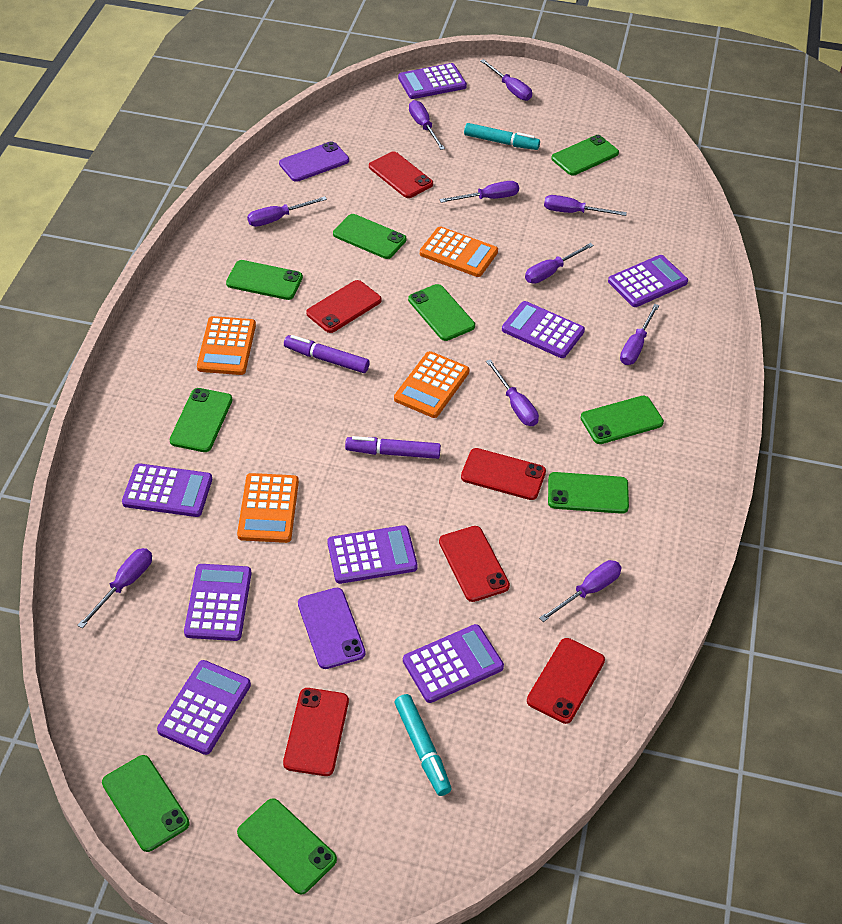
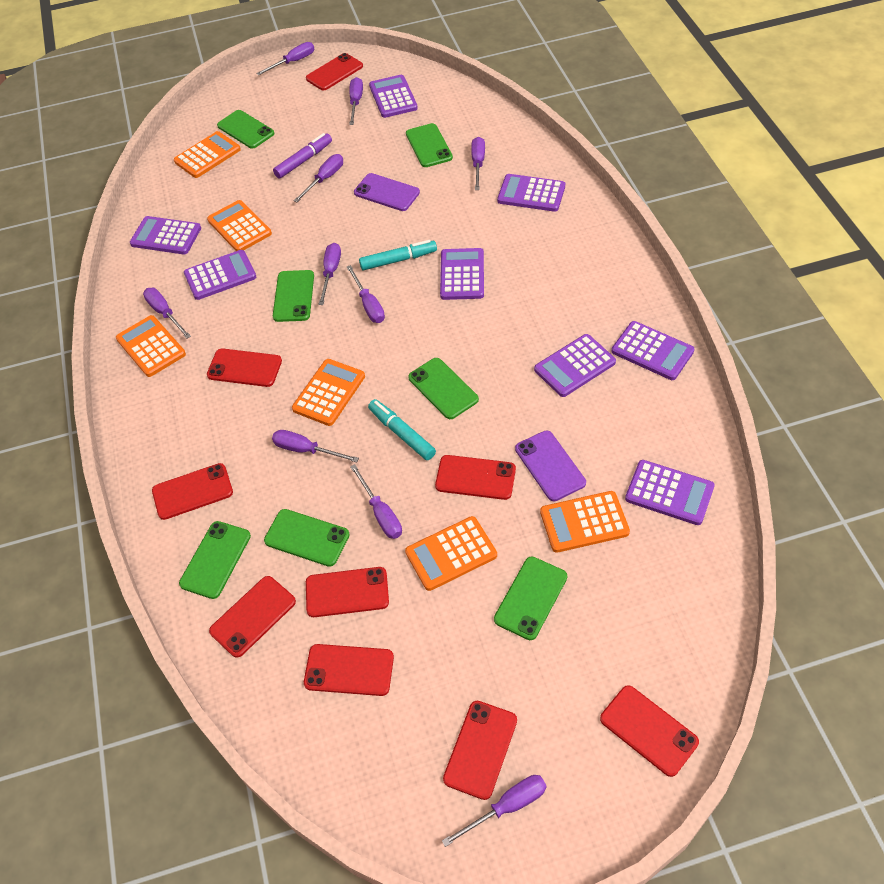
green phone: [102,755,190,852] [170,388,233,452] [226,260,303,300] [237,798,337,895] [333,214,406,259] [408,284,475,341] [548,472,629,514] [551,135,619,176] [581,396,664,444] = 9 -> [179,521,251,599] [217,110,274,148] [264,509,350,567] [273,270,314,322] [406,123,453,167] [408,358,479,419] [494,557,567,640] = 7
orange calculator: [197,316,256,375] [237,473,299,543] [394,351,470,418] [420,227,498,277] = 4 -> [116,315,186,377] [174,131,241,178] [207,200,272,251] [292,359,365,426] [405,516,497,591] [540,491,630,553] = 6
purple marker: [284,335,370,373] [345,436,441,459] = 2 -> [273,133,332,179] = 1
red phone: [283,688,349,776] [306,280,381,333] [369,151,433,198] [439,526,510,602] [461,448,546,500] [527,638,605,724] = 6 -> [152,463,233,520] [207,348,282,387] [209,576,296,658] [304,644,394,696] [306,53,363,91] [306,567,389,617] [435,455,516,500] [443,701,517,800] [600,685,699,777] = 9

